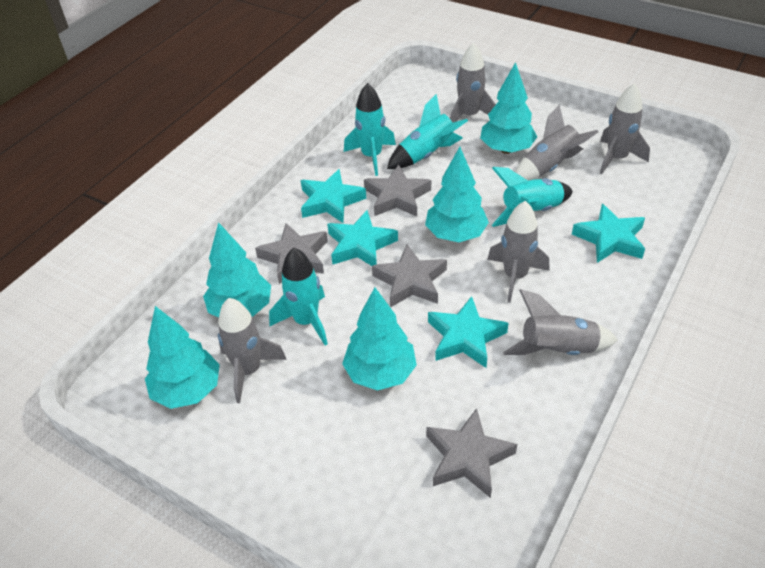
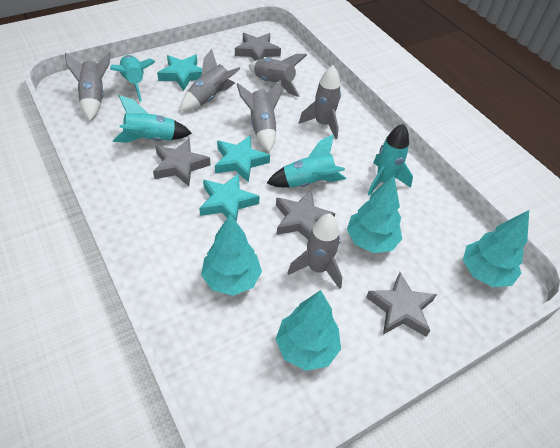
turquoise star: [301,169,366,223] [327,210,398,266] [428,296,509,368] [572,204,645,263] = 4 -> [157,55,202,91] [199,173,260,222] [215,135,270,183] = 3
turquoise tree: [145,306,220,409] [203,222,271,318] [342,287,417,391] [425,147,489,242] [480,62,537,154] = 5 -> [201,214,262,296] [276,290,341,371] [347,175,402,253] [463,210,529,287] = 4

